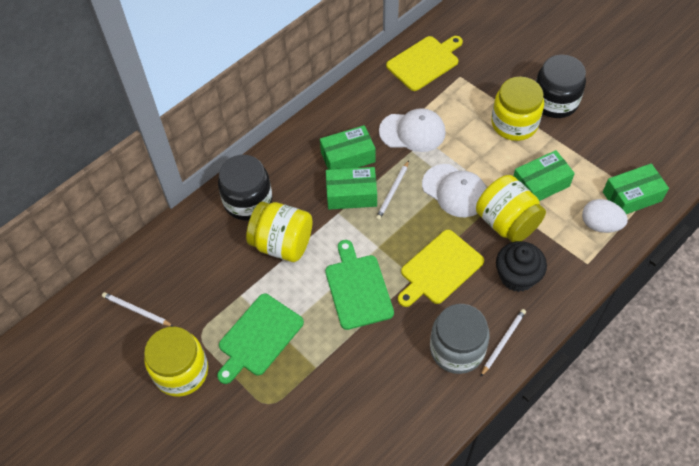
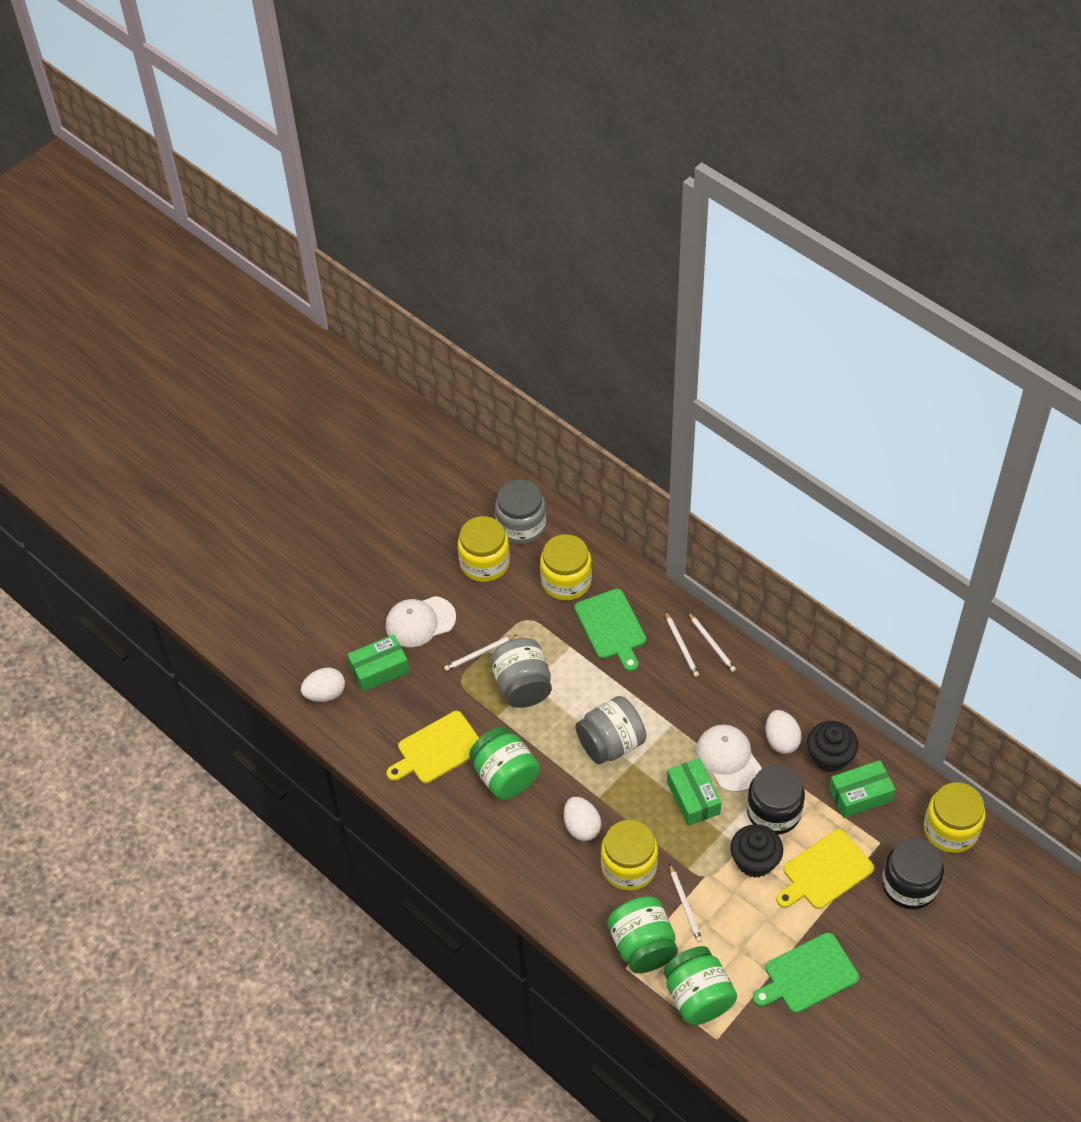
black cupcake: [496,241,547,292] = 1 -> [730,824,783,878] [807,721,858,772] = 2
green box: [320,125,376,170] [326,167,377,210] [513,150,575,201] [603,163,669,214] = 4 -> [347,634,409,692] [667,758,722,826] [829,760,896,818] = 3
green jar: none = 0 -> [469,727,540,800] [607,896,678,973] [663,946,737,1025] = 3
grey jar: [430,304,490,374] = 1 -> [490,638,552,708] [495,479,546,545] [575,696,646,764] = 3
white egg: [582,199,628,233] = 1 -> [301,667,345,702] [564,797,601,841] [766,710,802,754] = 3
white pencil: [102,292,174,327] [376,160,409,220] [481,309,526,376] = 3 -> [444,635,517,671] [665,612,699,677] [669,863,702,942] [688,612,736,672] = 4

